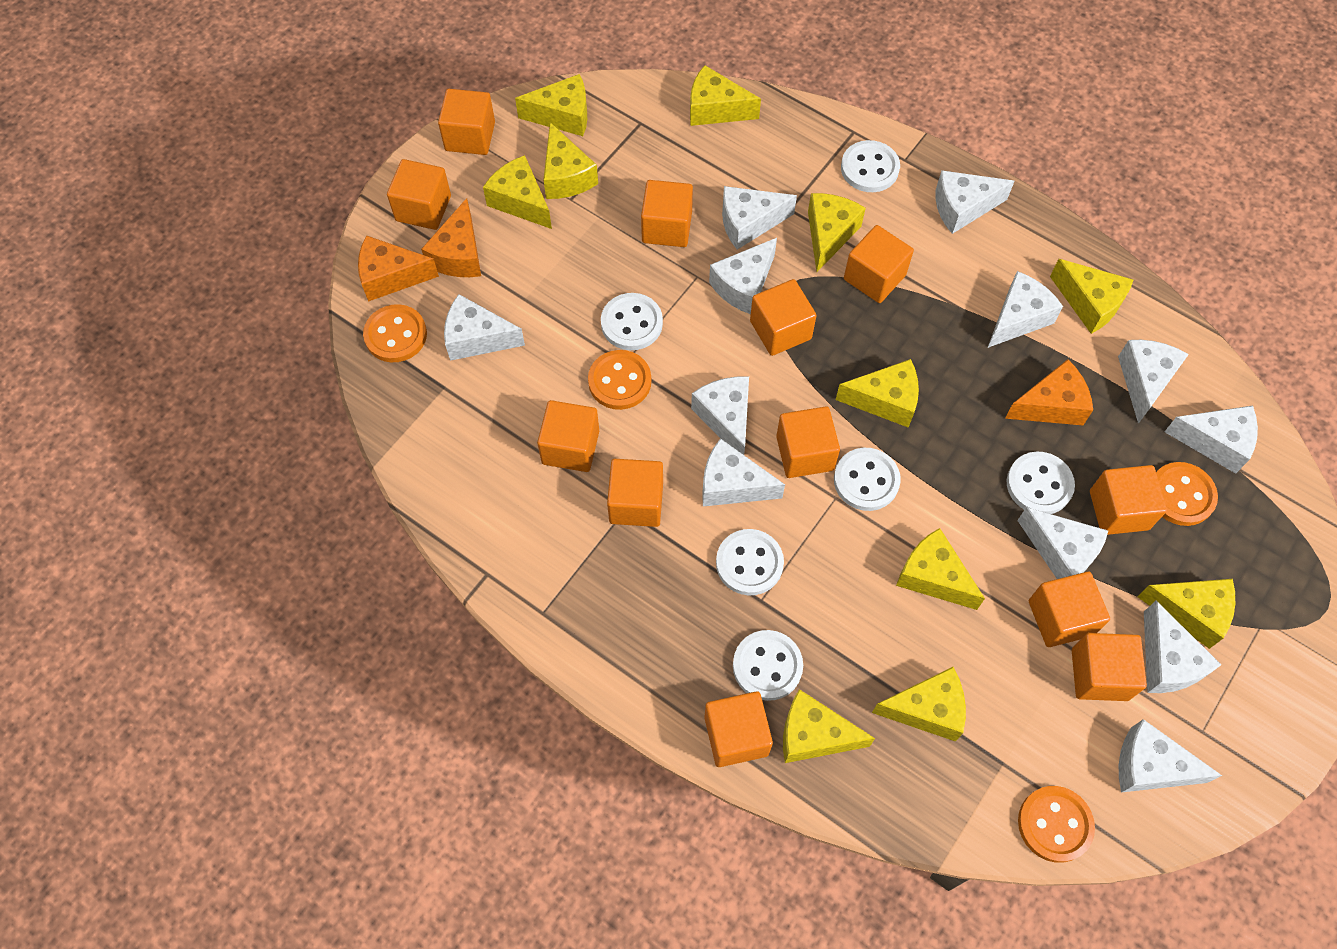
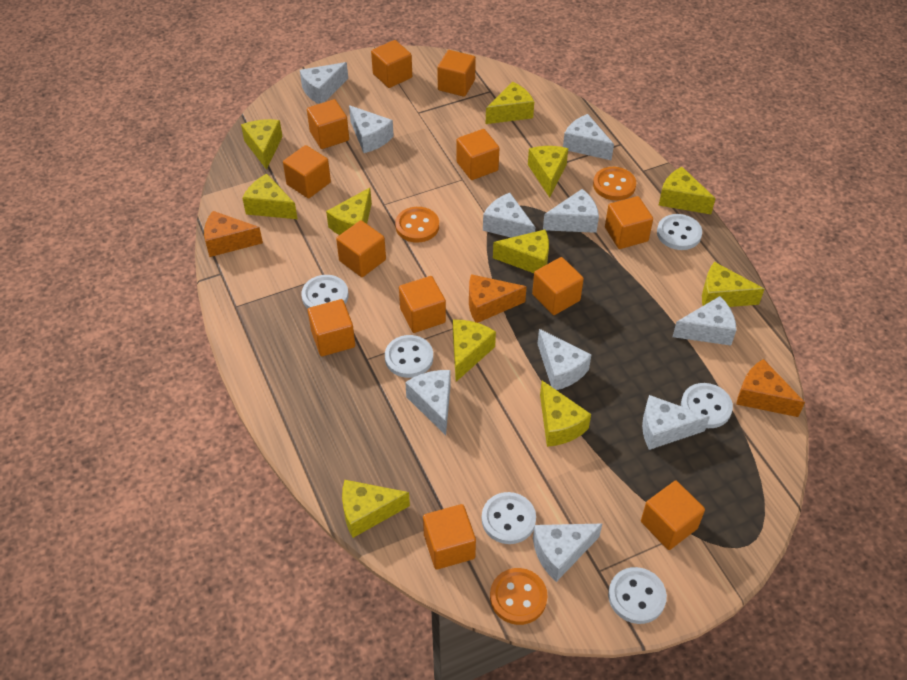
orange button: [363,304,427,362] [588,350,651,410] [1018,786,1095,863] [1156,462,1218,526] = 4 -> [395,207,439,243] [490,568,547,625] [593,167,636,200] = 3
white cheese: [444,294,525,361] [691,377,749,455] [702,438,785,507] [709,238,777,314] [722,186,797,250] [935,170,1014,234] [988,271,1063,348] [1017,507,1108,579] [1118,340,1189,424] [1119,719,1222,793] [1144,601,1221,693] [1165,406,1258,474] = 12 -> [300,62,348,104] [349,105,394,153] [405,370,451,436] [483,193,536,238] [533,523,603,582] [538,329,591,390] [543,189,599,233] [563,114,614,160] [642,395,710,450] [673,296,736,346] = 10

